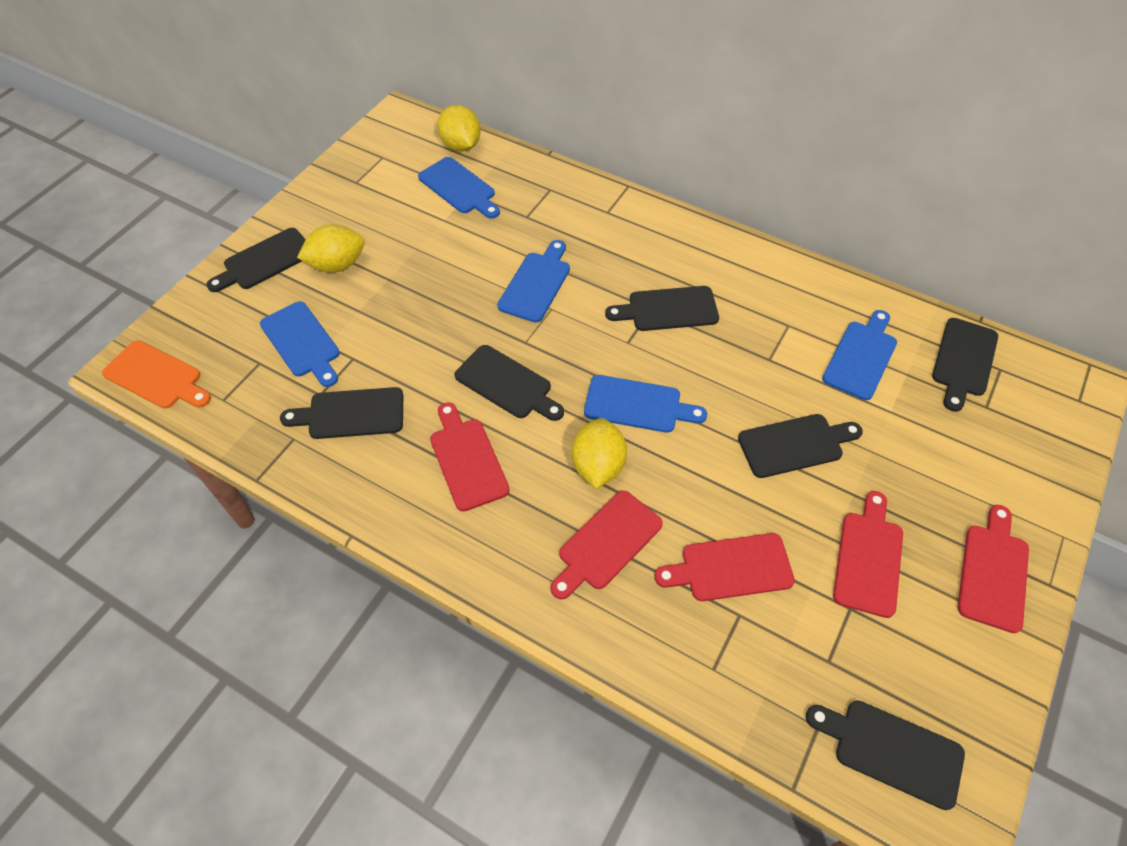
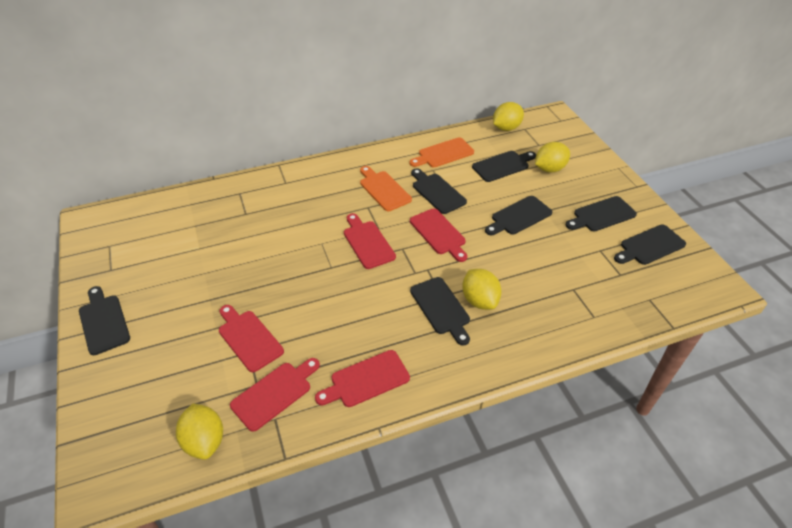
blue cutting board: [260,301,340,387] [418,157,500,219] [497,240,570,323] [584,375,707,433] [822,310,897,400] = 5 -> none = 0
orange cutting board: [102,340,211,409] = 1 -> [360,166,412,211] [410,137,474,167] = 2
yellow lemon: [297,224,365,273] [437,105,481,151] [572,418,627,489] = 3 -> [176,403,223,460] [462,269,502,310] [493,102,524,131] [535,142,570,173] = 4

